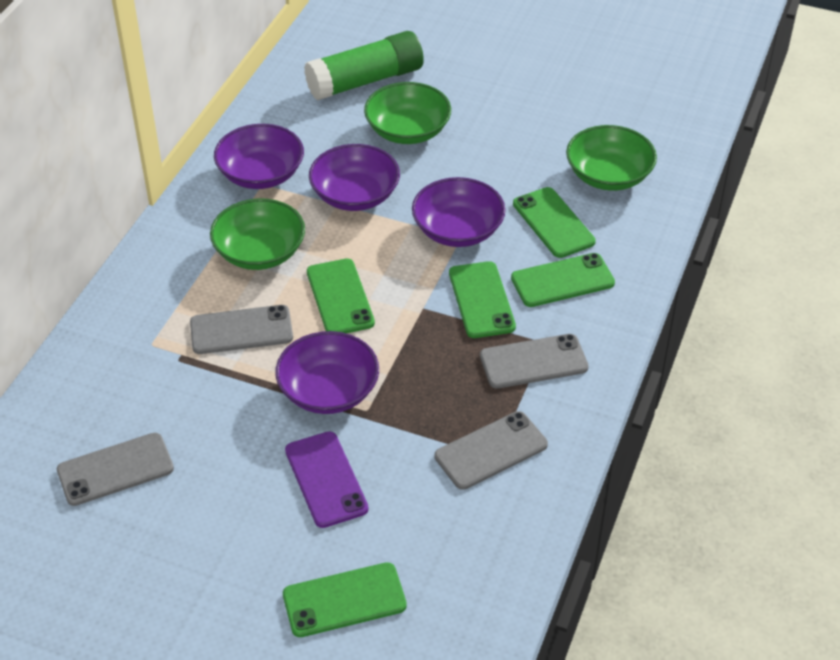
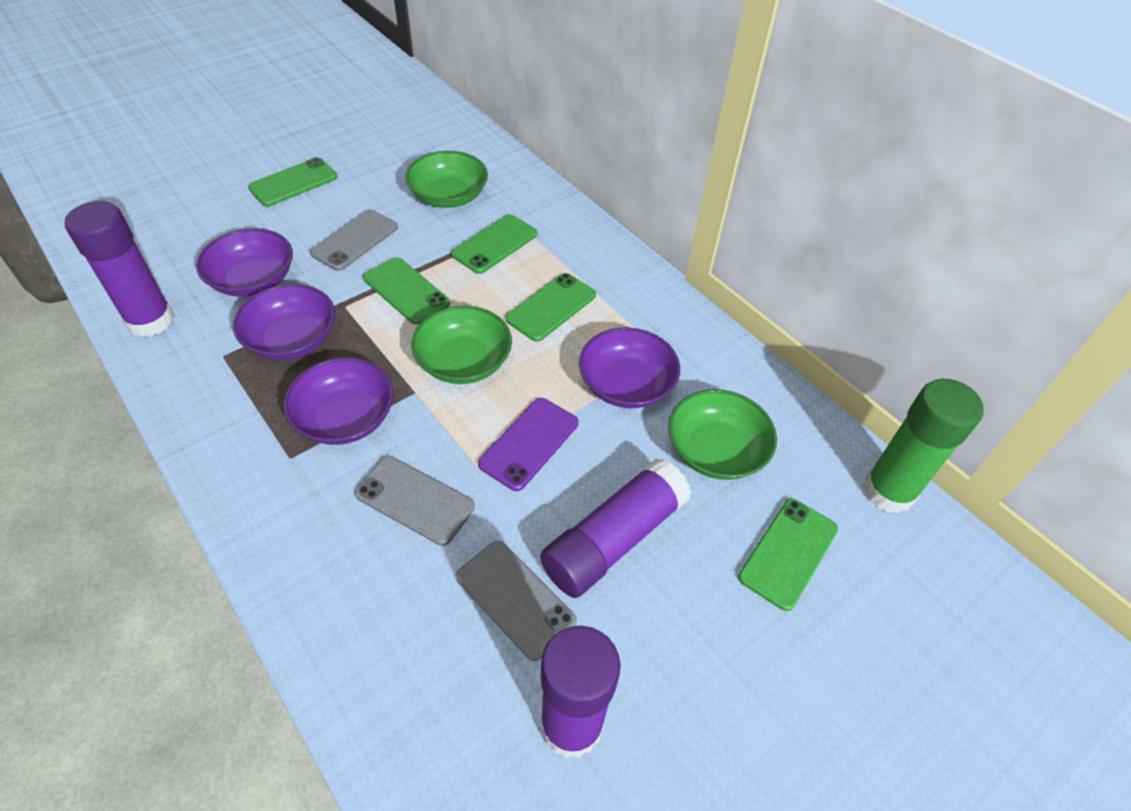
grey phone: [57,433,174,506] [190,305,293,354] [435,411,548,490] [480,334,589,389] = 4 -> [309,209,398,271] [355,456,475,546] [456,541,577,661] = 3
purple glue stick: none = 0 -> [65,201,174,337] [540,458,692,598] [541,626,621,758] = 3

